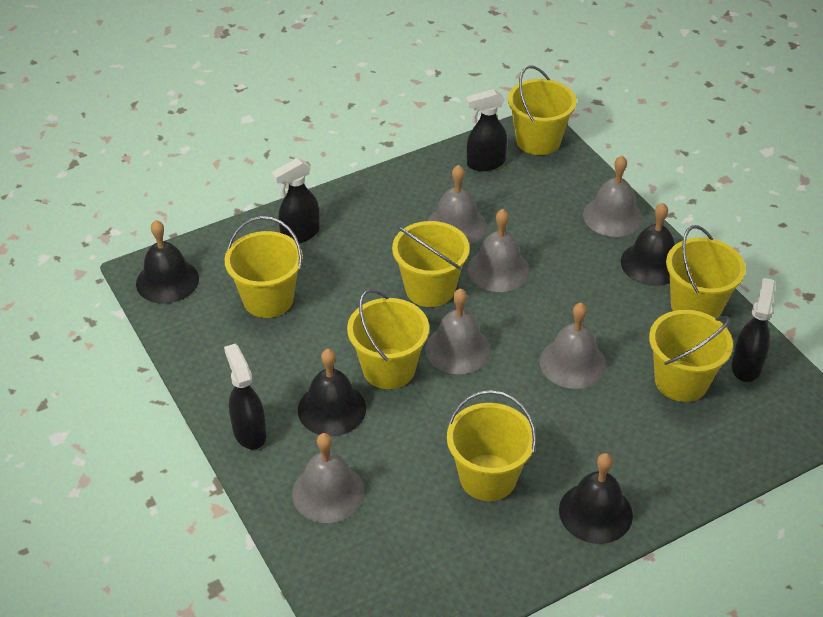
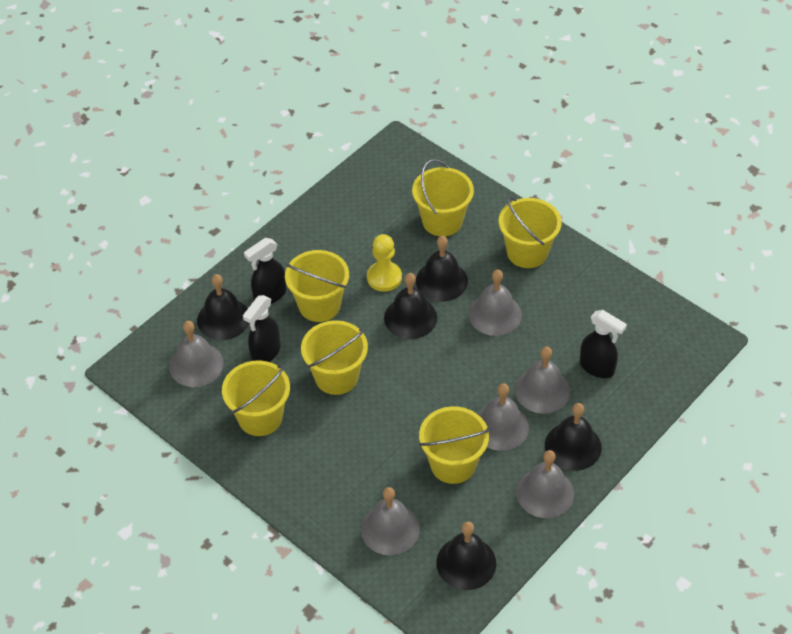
black bell: [136,220,199,304] [298,349,366,436] [559,453,633,544] [621,203,675,286] = 4 -> [197,274,249,340] [384,273,437,339] [416,236,468,302] [436,522,496,590] [545,403,602,471] = 5
black spray bottle: [224,344,266,450] [271,158,320,244] [466,89,507,171] [732,278,776,382] = 4 -> [243,295,281,362] [244,238,286,304] [580,310,627,378] = 3
yellow bucket: [224,216,303,318] [347,289,429,389] [392,221,470,307] [447,390,536,501] [508,65,577,155] [649,310,733,402] [666,225,746,318] = 7 -> [222,360,290,436] [285,250,349,322] [301,320,368,395] [412,159,474,236] [419,406,490,484] [498,196,562,268] = 6
yellow pawn: none = 0 -> [367,234,402,292] = 1

